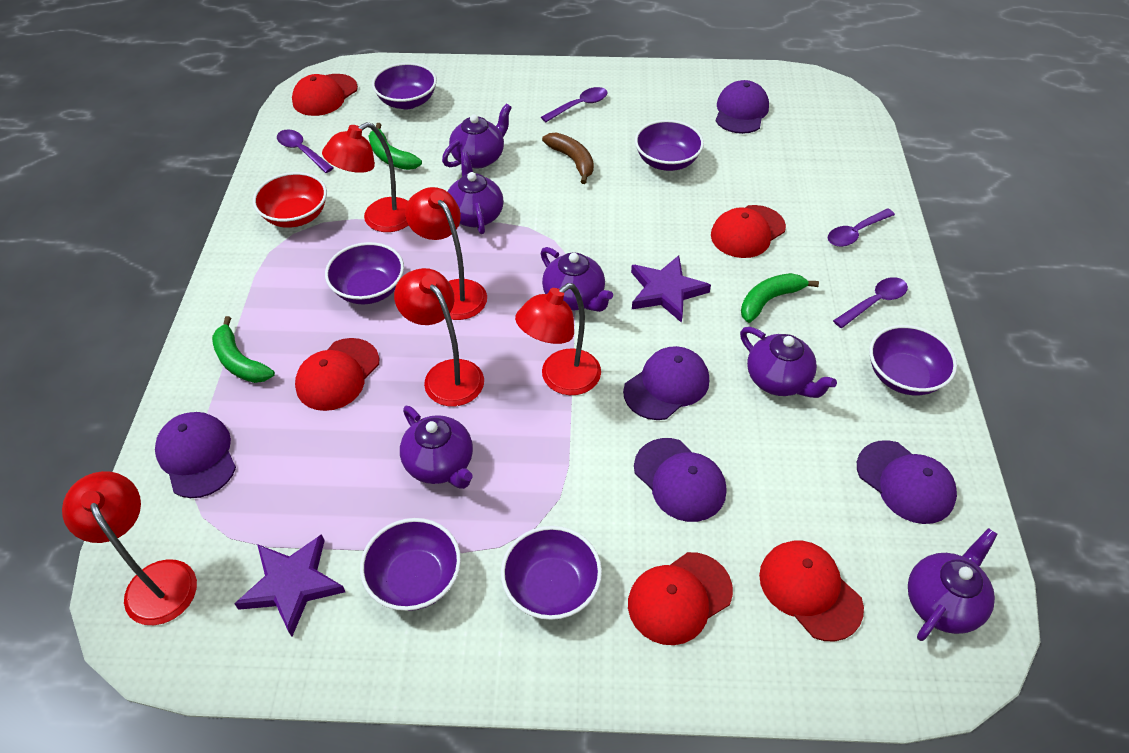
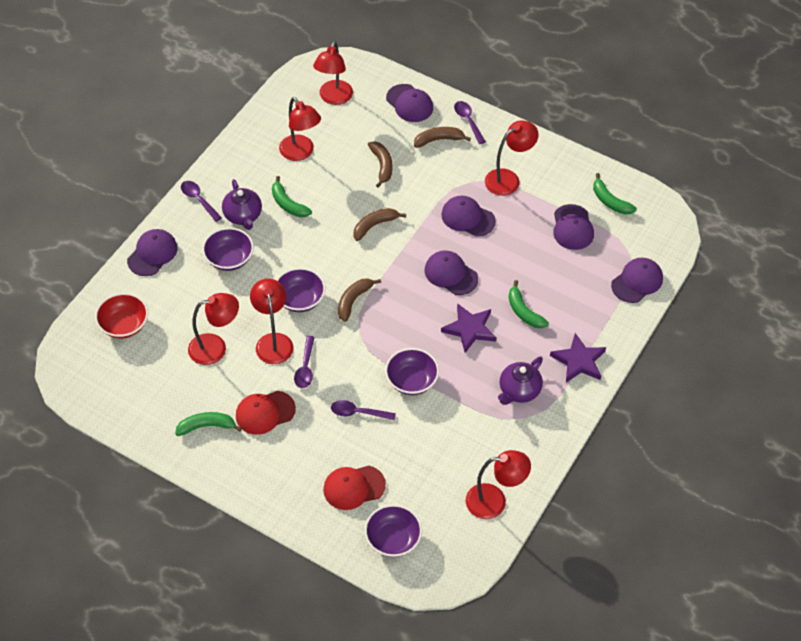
brown banana: [542,133,594,184] = 1 -> [338,278,381,322] [353,208,406,241] [368,141,392,188] [414,127,471,148] = 4
green banana: [212,316,275,383] [369,123,422,170] [741,273,819,323] = 3 -> [175,412,242,436] [272,176,312,217] [509,280,549,328] [593,173,637,214] = 4
purple bowl: [325,242,404,304] [360,518,461,611] [372,63,437,109] [501,526,602,620] [635,120,704,171] [869,325,957,395] = 6 -> [202,227,254,271] [276,268,326,312] [364,504,422,557] [385,348,439,395] = 4
purple cap: [155,412,236,498] [623,346,709,420] [634,438,726,522] [716,80,769,134] [857,440,957,524] = 5 -> [127,229,178,276] [386,84,433,122] [425,251,478,295] [441,196,496,237] [553,204,594,250] [611,258,663,303] = 6
purple teapot: [400,406,473,489] [442,103,512,169] [447,151,504,234] [540,247,613,312] [740,327,837,398] [908,528,997,641] = 6 -> [222,179,262,230] [498,356,543,405] = 2
red cap: [292,74,358,116] [295,338,379,411] [628,552,733,645] [711,205,786,258] [759,541,864,641] = 5 -> [236,391,296,435] [323,466,386,510] = 2
red lamp: [62,471,197,625] [322,122,408,232] [394,268,484,406] [405,187,487,320] [515,283,601,395] = 5 -> [188,293,239,365] [250,279,294,364] [279,97,321,161] [313,41,353,105] [465,450,531,519] [485,120,539,196] = 6

